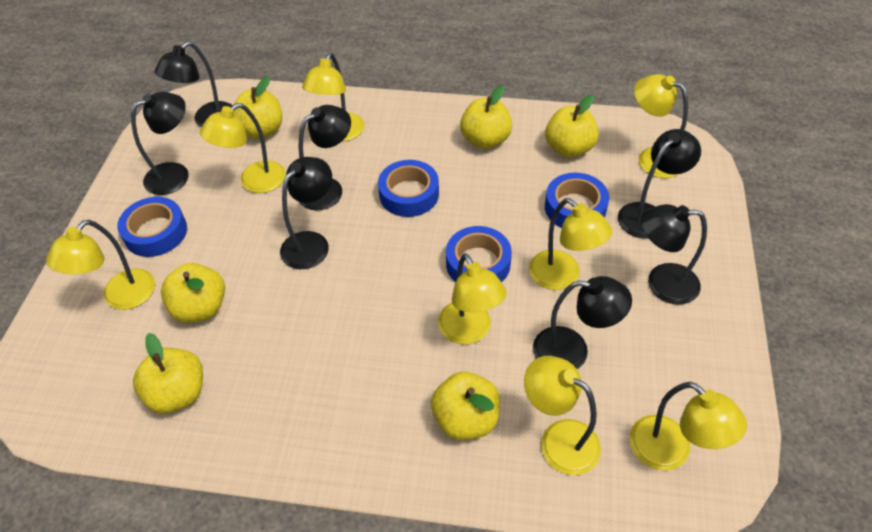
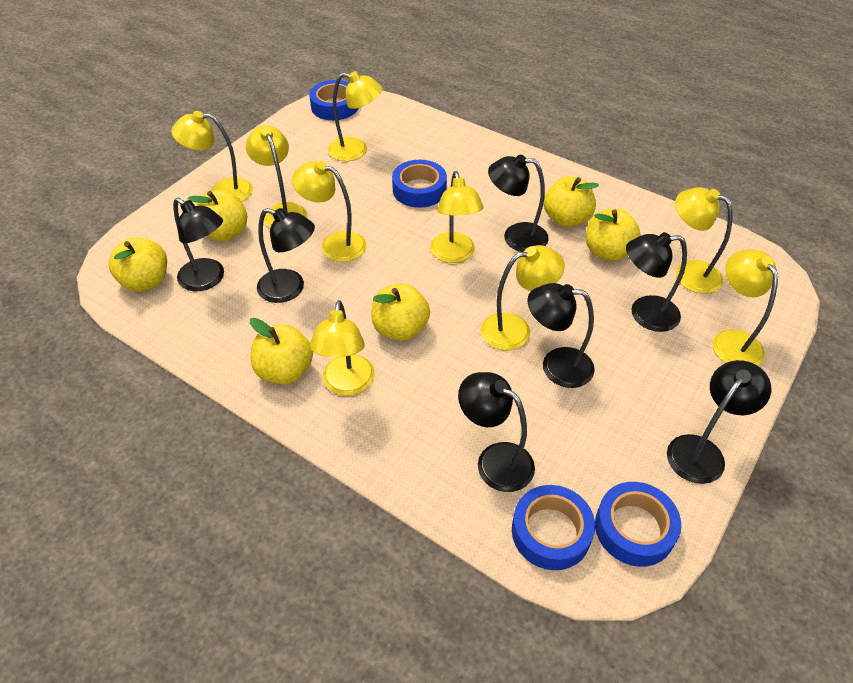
yellow lamp: [46,220,155,310] [200,103,286,193] [302,53,364,141] [438,253,507,344] [524,356,601,475] [529,198,612,290] [630,382,747,471] [634,74,688,178] = 8 -> [171,111,253,202] [246,125,307,228] [292,161,366,262] [310,300,375,396] [328,71,382,161] [430,171,484,263] [481,245,565,350] [675,187,733,294] [712,250,778,366] = 9

